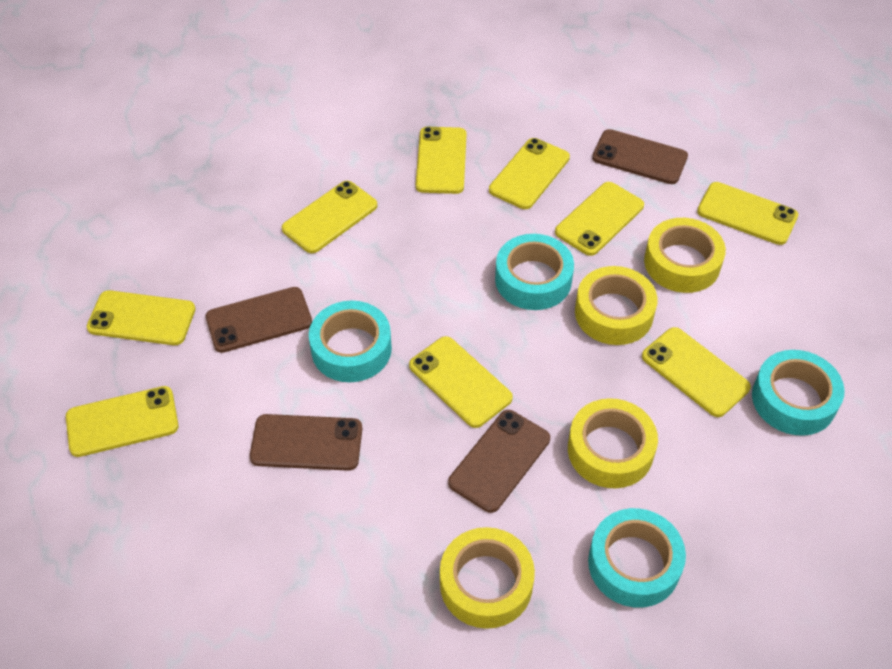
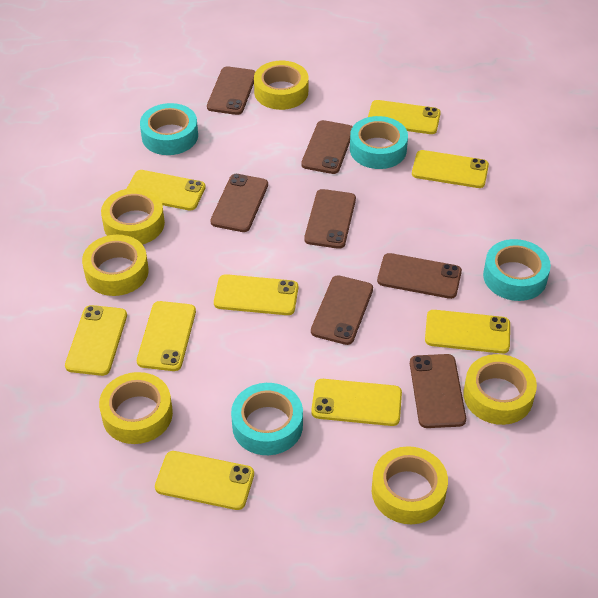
brown phone: [206,287,312,353] [250,414,362,471] [448,410,550,513] [592,129,688,184] = 4 -> [207,66,256,115] [210,174,268,232] [301,120,353,174] [304,189,356,249] [311,275,373,345] [377,253,462,299] [410,354,466,428] = 7
yellow tape: [440,527,535,629] [568,398,658,488] [575,266,657,345] [644,218,726,293] = 4 -> [82,235,149,296] [99,372,173,444] [101,188,165,245] [254,61,308,110] [372,446,448,524] [463,354,537,425] = 6

